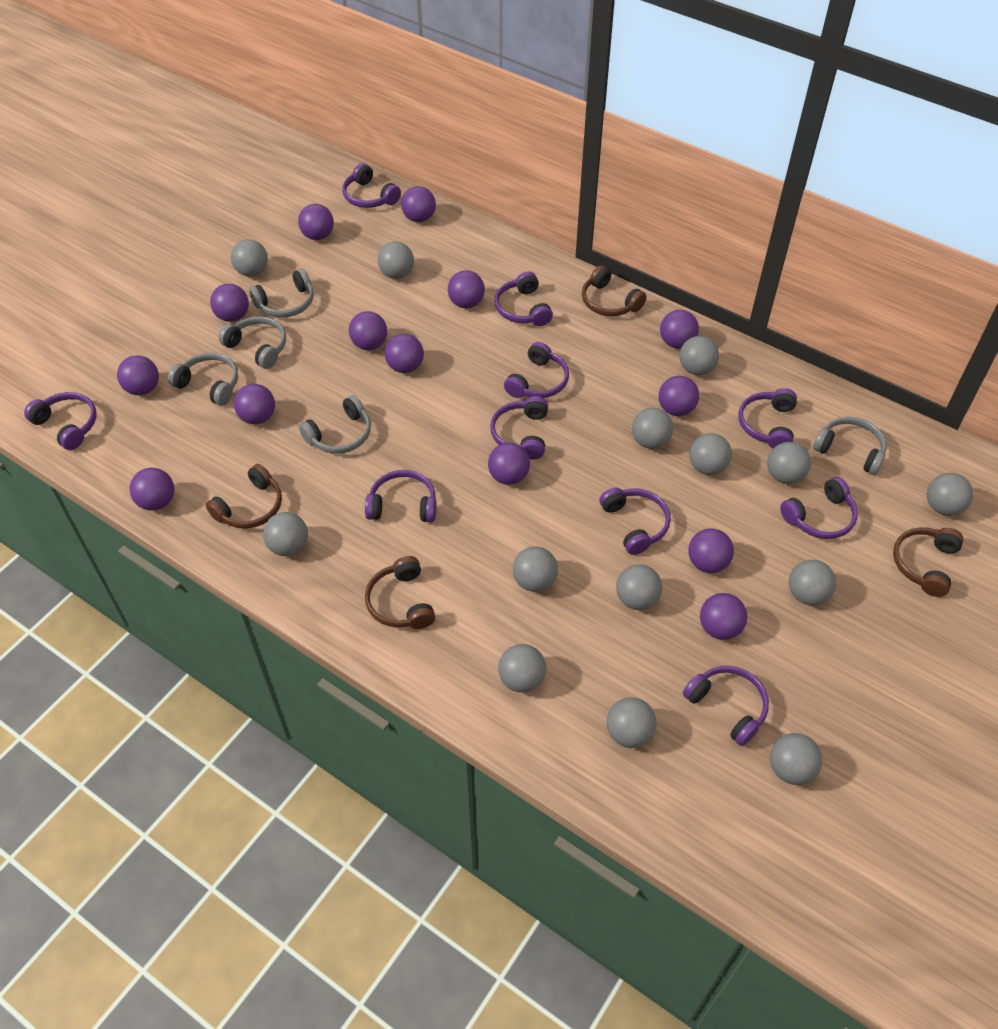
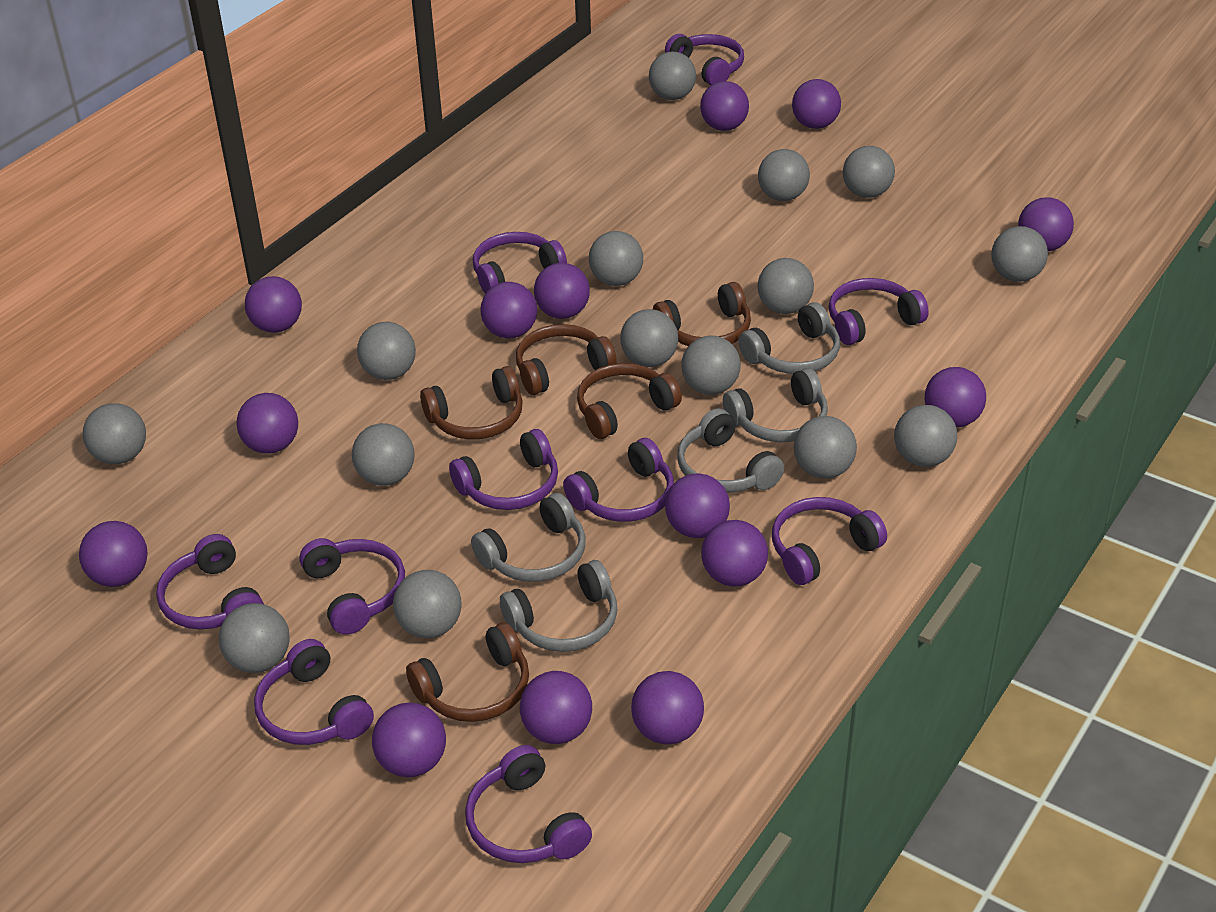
brown headphones: [206,464,282,529] [365,556,435,629] [582,265,647,316] [893,527,964,597] = 4 -> [406,622,529,722] [420,366,523,439] [516,324,617,395] [577,363,682,439] [653,282,751,346] = 5
grey ball: [231,239,268,277] [263,512,308,556] [378,241,414,279] [498,644,546,693] [513,546,558,592] [606,697,657,748] [616,564,662,610] [632,408,673,449] [680,336,719,375] [689,433,732,475] [767,442,811,484] [770,733,823,785] [789,560,836,605] [927,473,973,516] = 14 -> [83,403,146,464] [219,603,290,673] [352,423,415,486] [357,322,416,380] [393,570,462,638] [589,231,643,286] [620,309,678,367] [649,52,696,100] [681,335,741,395] [758,149,810,201] [758,258,814,314] [794,416,857,479] [843,146,895,198] [894,405,957,467] [991,226,1048,282] = 15

